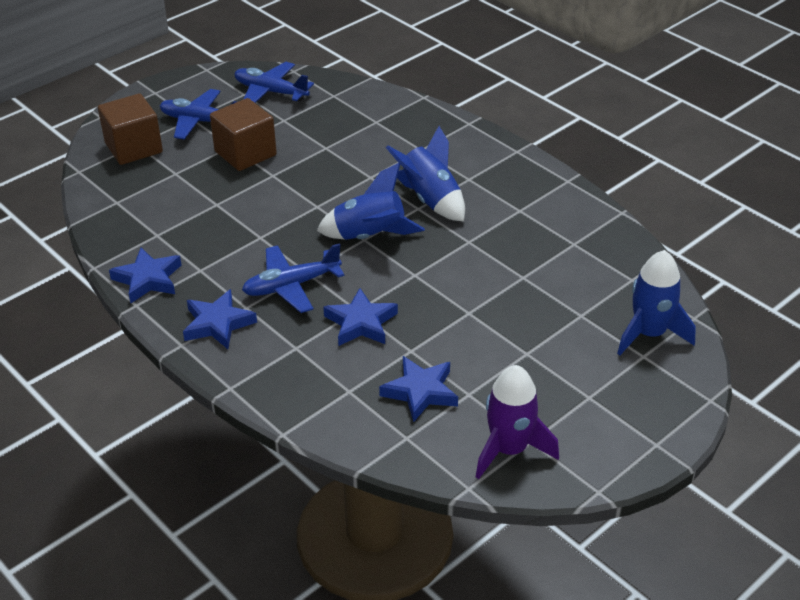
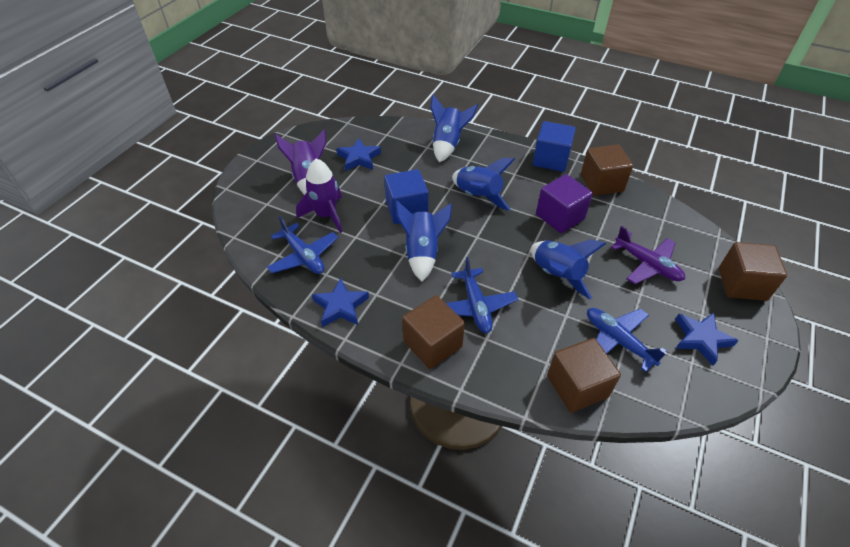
blue cube: none = 0 -> [384,169,429,224] [533,121,576,172] = 2
blue rocket: [317,163,425,240] [386,126,465,221] [617,250,696,355] = 3 -> [395,200,452,281] [430,94,478,162] [452,158,515,211] [531,239,606,300] = 4
blue star: [109,248,182,303] [183,289,257,349] [323,288,398,346] [379,356,458,422] = 4 -> [312,278,369,327] [336,138,381,171] [675,313,739,366] = 3
brown cube: [98,93,163,165] [210,98,277,171] = 2 -> [402,295,465,369] [547,338,621,413] [581,145,633,196] [719,242,787,301] = 4
purple cube: none = 0 -> [536,174,593,233] = 1
purple plane: none = 0 -> [611,226,685,284] = 1
purple rocket: [476,365,559,479] = 1 -> [274,130,326,195] [296,159,342,233] = 2

